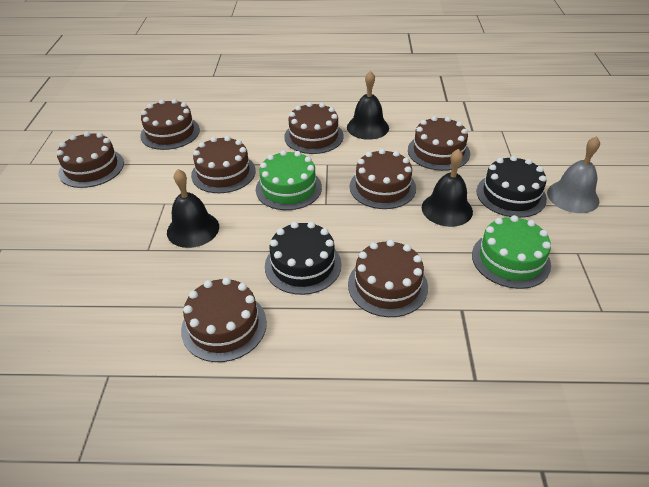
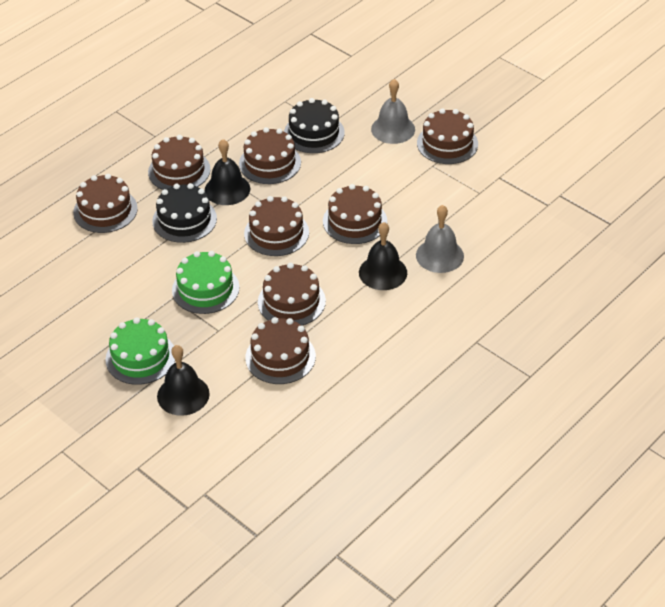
grey bell: [547,136,600,213] = 1 -> [371,79,415,144] [416,205,464,273] = 2

